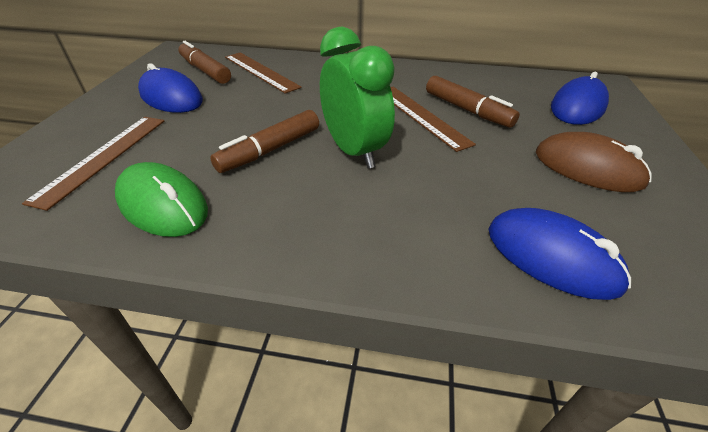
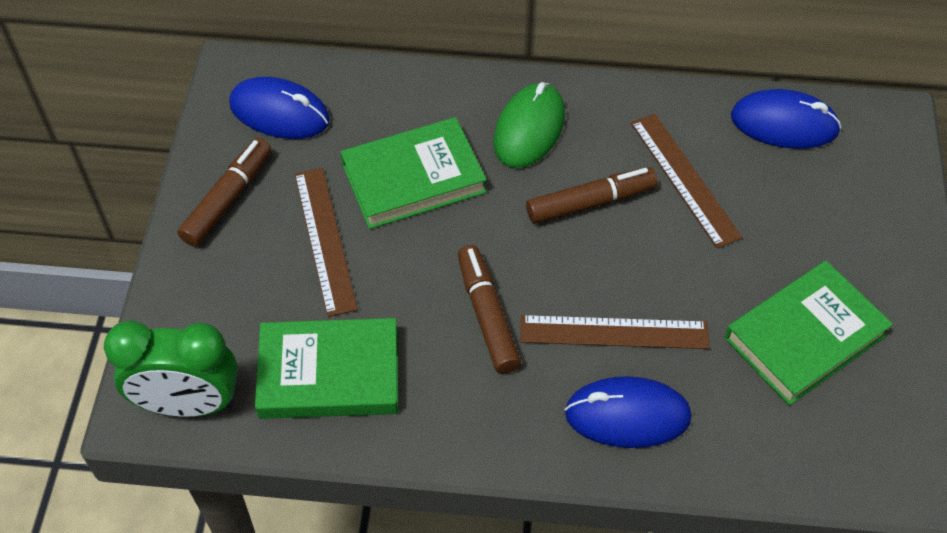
brown mouse: [536,132,652,192] = 1 -> none = 0
green book: none = 0 -> [255,318,398,419] [341,117,487,229] [724,261,893,406] = 3

